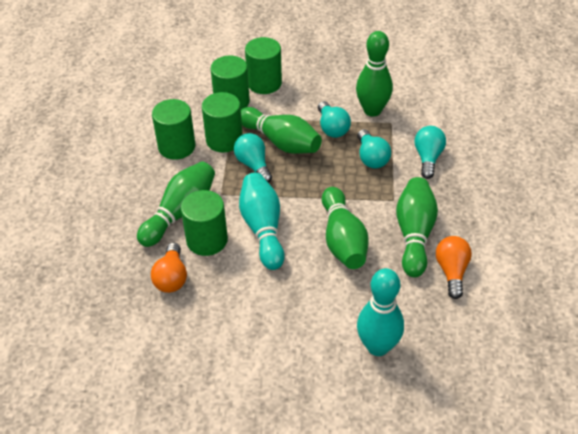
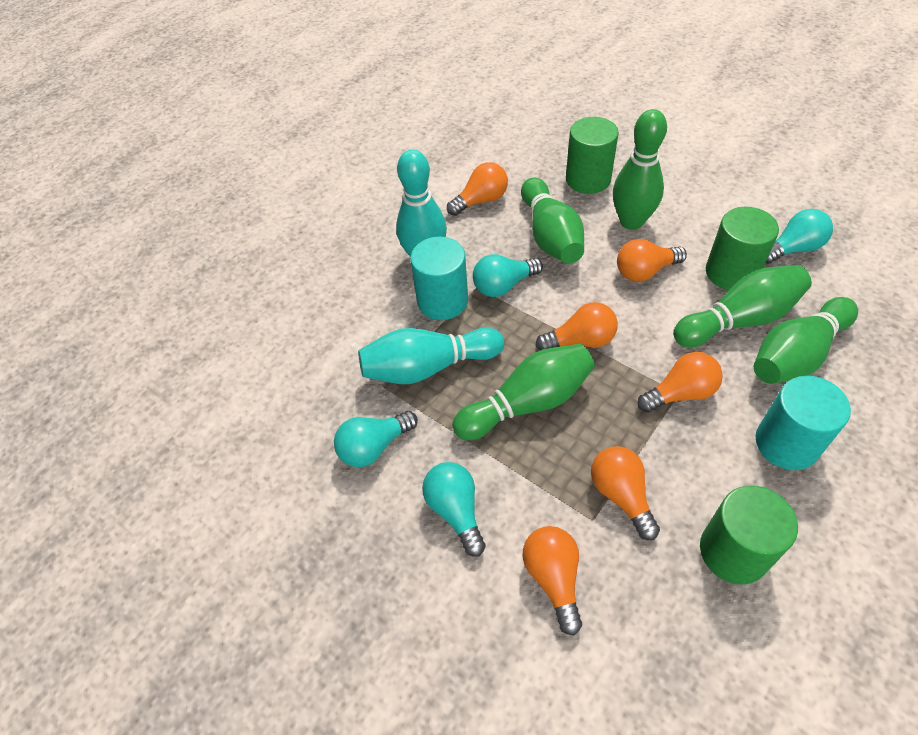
green cylinder: [152,99,195,160] [181,190,228,256] [202,92,243,152] [210,55,250,109] [245,37,282,94] = 5 -> [566,117,619,194] [700,485,798,584] [706,207,779,290] = 3
orange light bulb: [151,243,187,293] [436,236,472,299] = 2 -> [447,162,508,216] [522,526,582,636] [536,302,618,351] [591,446,660,540] [617,239,687,282] [638,352,723,413] = 6
turquoise cylinder: none = 0 -> [410,237,468,320] [755,376,851,470] = 2

